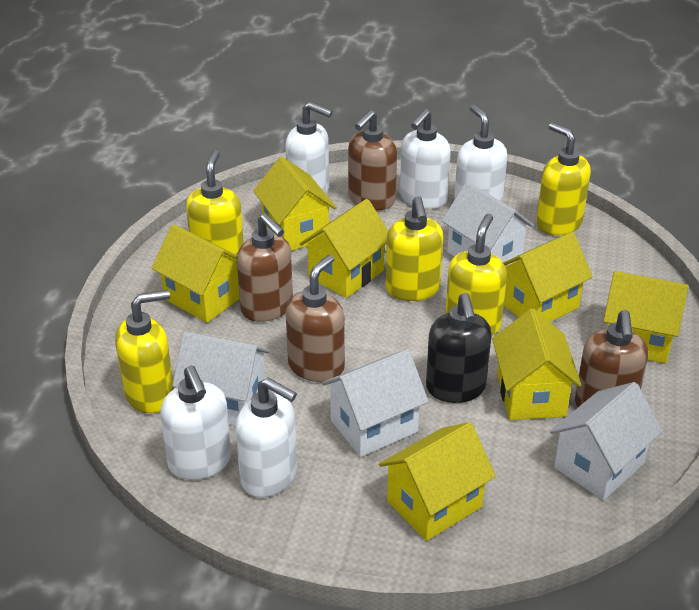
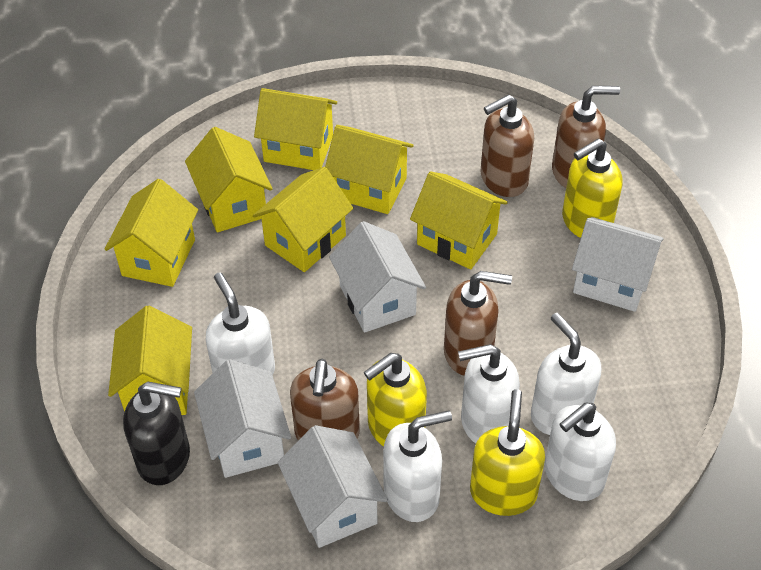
yellow soap dispenser: [115,290,174,413] [186,150,244,260] [386,196,443,301] [445,214,507,335] [536,122,591,235] = 5 -> [364,353,427,446] [470,389,545,516] [562,138,622,238] = 3

